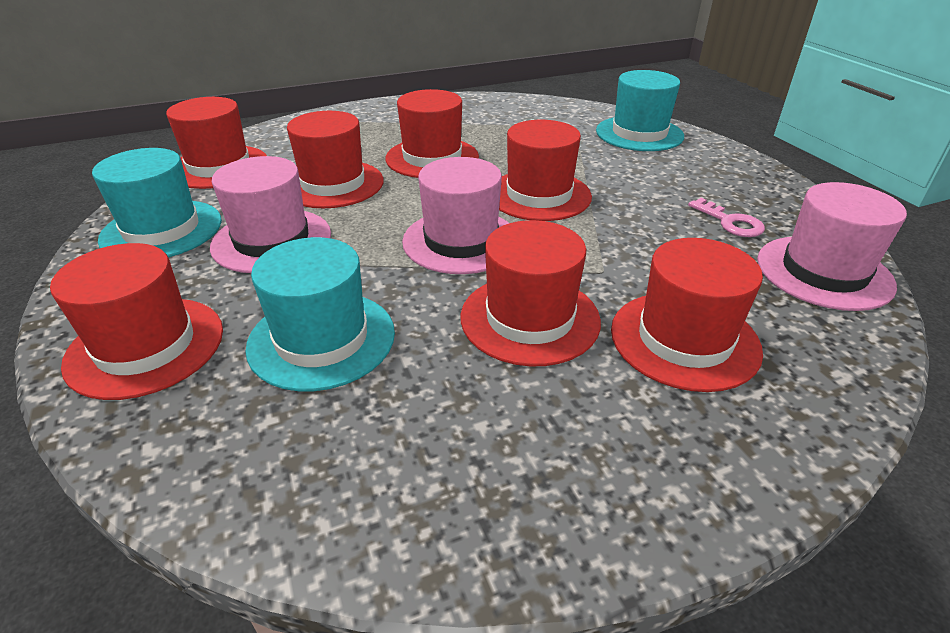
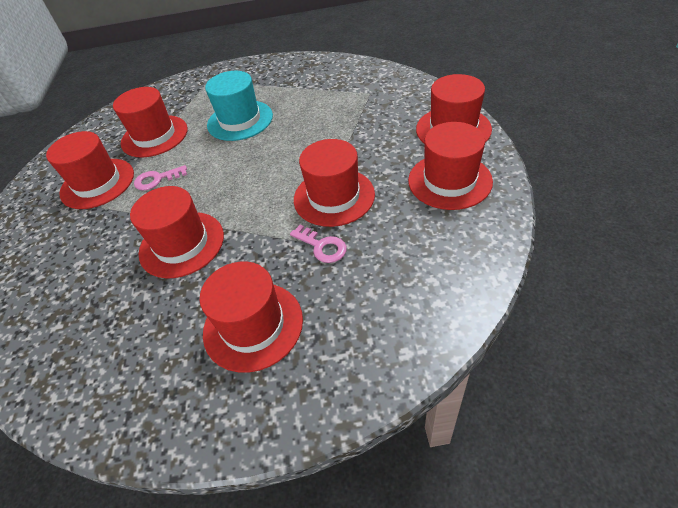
pink hat: [210,156,331,273] [402,157,509,274] [757,182,907,311] = 3 -> none = 0
pink key: [688,198,765,237] = 1 -> [134,165,187,190] [290,225,347,263] = 2
turquoise hat: [92,148,222,257] [245,237,395,391] [596,70,684,151] = 3 -> [205,71,273,141] = 1

